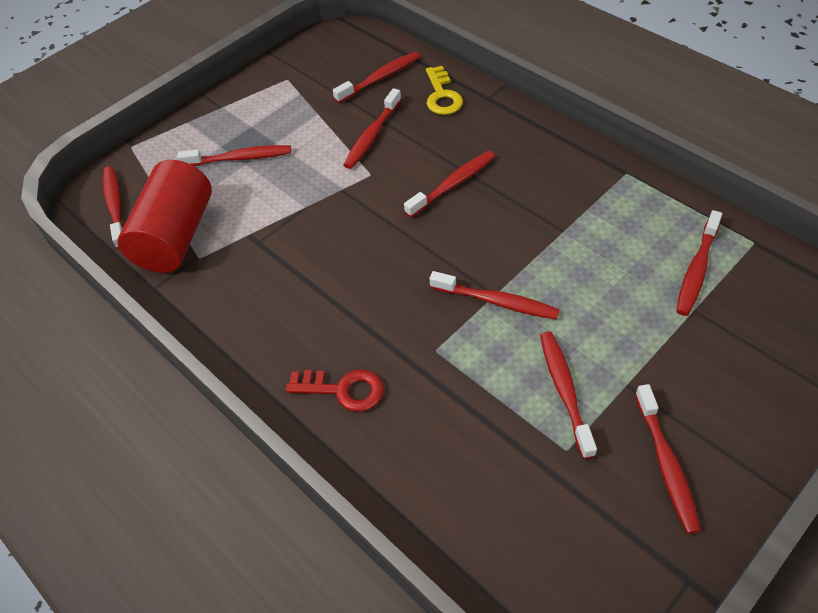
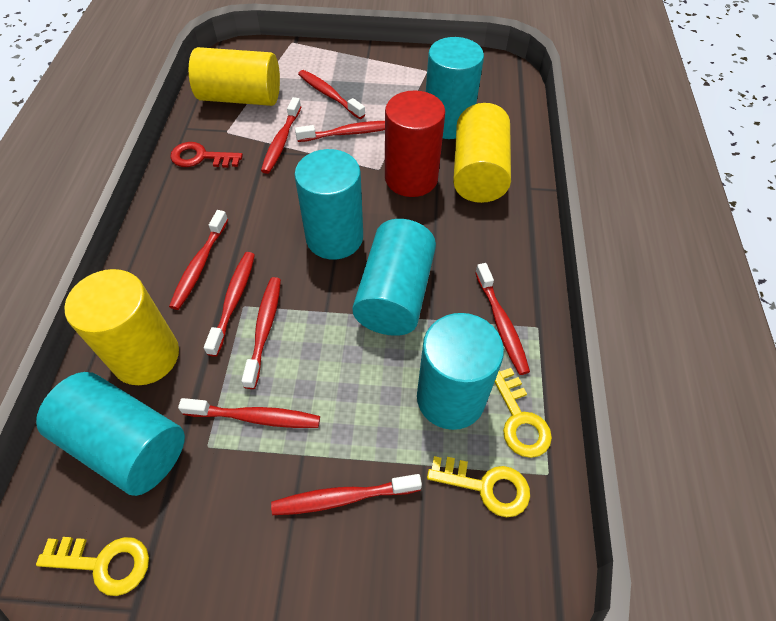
turquoise cylinder: none = 0 -> [36,372,185,496] [294,149,363,260] [352,219,436,336] [417,313,504,430] [426,37,484,139] = 5
yellow cylinder: none = 0 -> [64,269,179,385] [189,47,280,106] [453,103,511,203] = 3
yellow key: [426,66,463,115] = 1 -> [36,537,149,596] [427,456,530,517] [495,368,552,458] = 3

